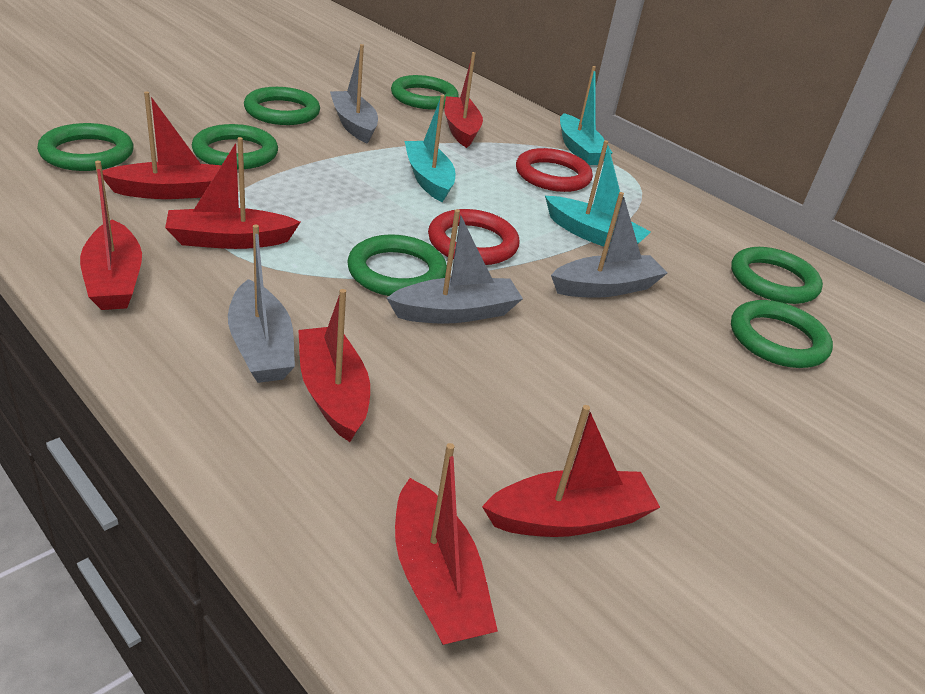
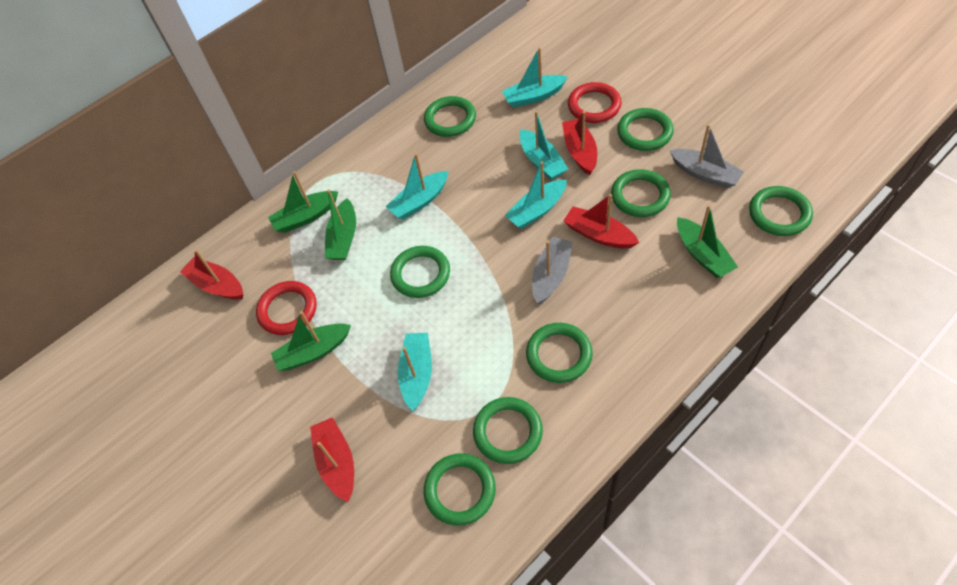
green boat: none = 0 -> [268,171,338,233] [271,311,351,371] [325,189,356,260] [677,205,738,278] = 4
green ring: [37,123,133,171] [192,124,278,170] [244,87,320,125] [347,235,447,296] [391,75,459,110] [731,247,823,304] [731,300,833,368] = 7 -> [390,246,450,298] [424,96,476,137] [424,453,496,526] [473,397,543,464] [526,323,593,383] [611,169,671,217] [617,108,674,151] [749,186,813,236] = 8
grey boat: [228,224,295,383] [330,44,378,144] [387,209,523,324] [551,192,667,298] = 4 -> [532,237,573,304] [670,124,744,188] = 2
red boat: [80,161,142,310] [102,91,221,199] [165,137,300,249] [298,289,370,442] [395,443,498,645] [444,52,483,148] [482,405,660,537] = 7 -> [180,249,243,299] [310,417,354,502] [562,111,597,175] [563,194,639,249] = 4
turquoise boat: [405,95,456,202] [545,140,651,247] [560,66,612,165] = 3 -> [386,153,448,220] [398,333,432,411] [502,47,568,107] [504,161,567,229] [519,111,568,180] = 5

